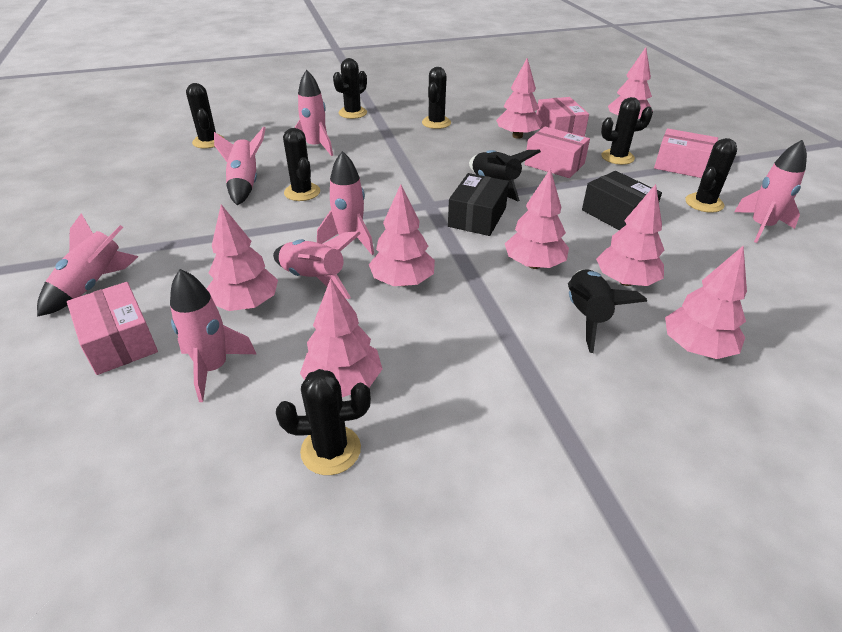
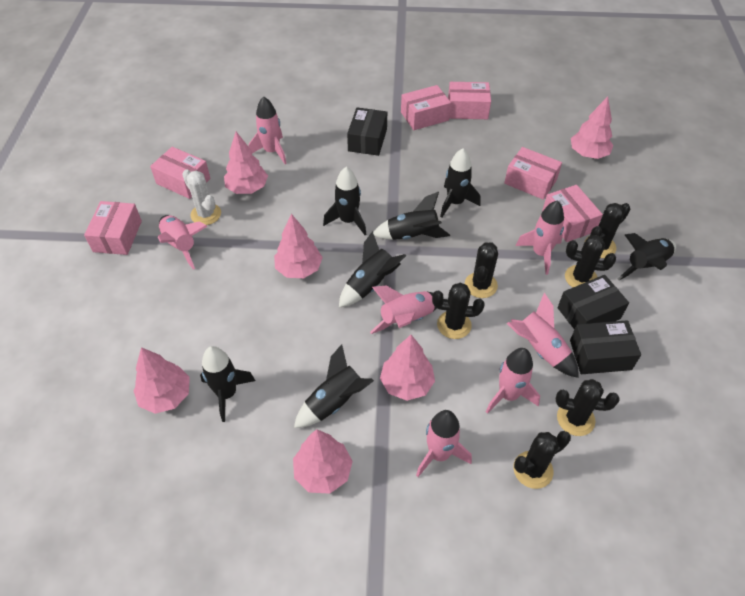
black box: [448,173,509,236] [582,171,662,230] = 2 -> [347,107,387,156] [557,275,629,330] [570,320,641,374] = 3
black cactus: [186,83,225,148] [276,369,371,475] [283,128,320,201] [333,58,367,119] [422,67,451,129] [601,97,653,165] [686,138,737,213] = 7 -> [432,283,484,339] [465,242,498,298] [513,431,571,489] [556,379,619,436] [565,235,616,288] [585,203,630,258] = 6
black rocket: [469,150,541,201] [568,270,647,353] = 2 -> [200,346,255,422] [294,344,374,428] [323,167,366,235] [339,231,406,308] [373,192,450,240] [440,148,480,217] [618,233,676,280] = 7
pink box: [67,282,158,375] [525,126,590,178] [536,97,589,137] [654,128,718,178] = 4 -> [84,201,142,255] [150,147,211,199] [401,85,451,130] [448,82,491,119] [504,147,562,200] [542,185,603,242] = 6
pink tree: [207,204,278,311] [300,278,382,397] [369,184,435,286] [496,58,542,139] [505,168,569,269] [596,184,664,286] [608,47,653,119] [665,246,747,359] = 8 -> [134,347,190,414] [224,132,268,194] [274,214,323,278] [293,429,353,494] [380,335,435,401] [571,97,613,159] = 6
white cactus: none = 0 -> [182,169,221,225] = 1

